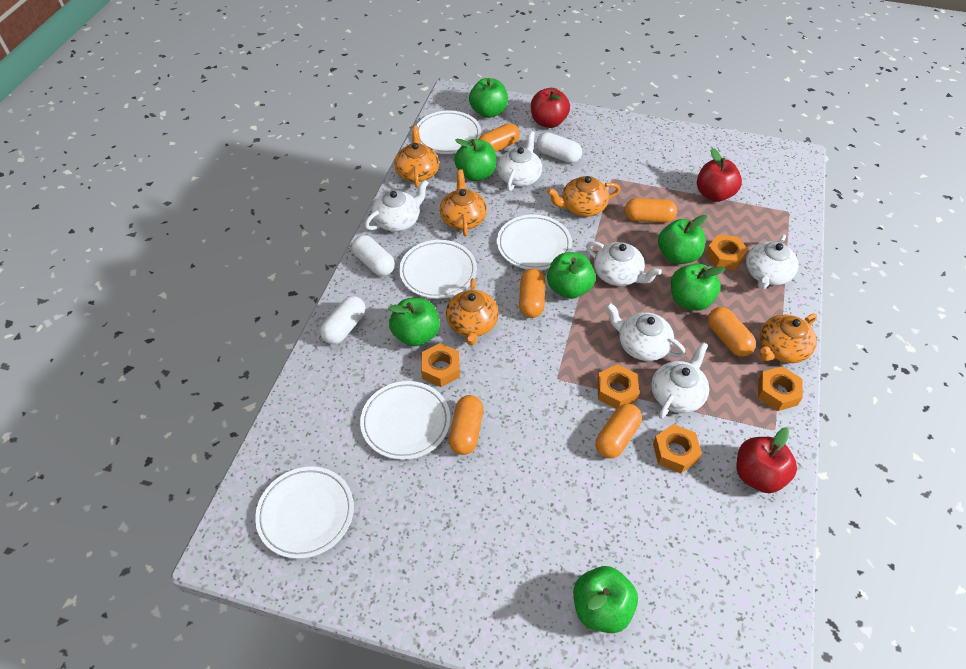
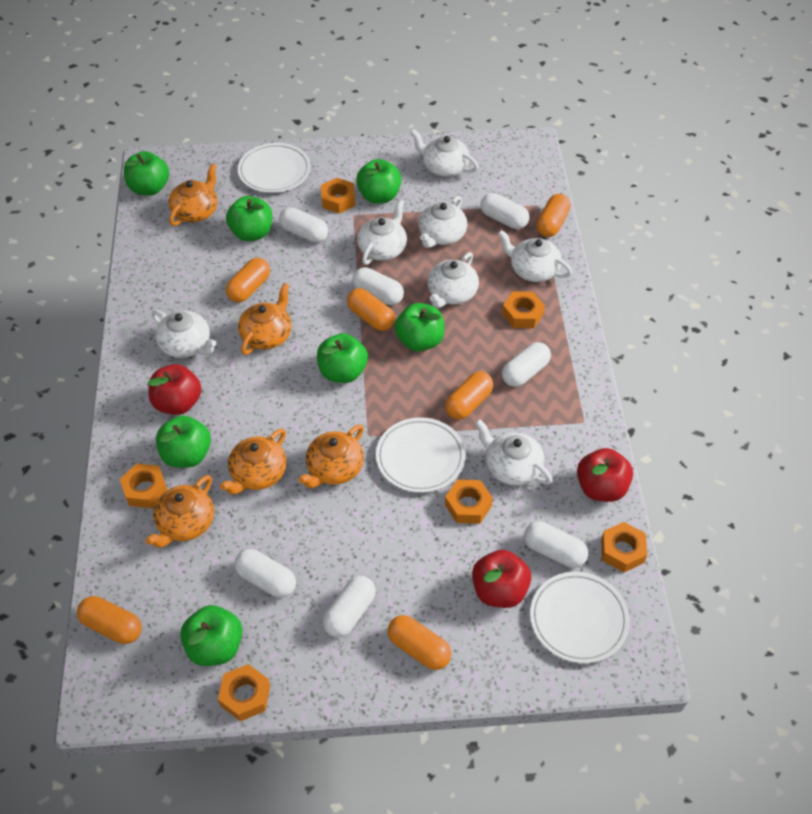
orange nut: [421,343,460,387] [597,364,639,409] [653,424,702,473] [706,235,748,270] [758,366,803,411] = 5 -> [120,463,167,508] [218,664,270,721] [321,178,355,214] [445,480,493,524] [502,292,545,328] [601,522,647,572] = 6
white capsule: [320,296,366,344] [352,235,395,276] [537,132,582,163] = 3 -> [234,549,296,598] [279,207,328,243] [323,576,376,638] [352,267,404,305] [480,193,530,229] [502,342,551,387] [524,521,588,568] = 7
white plate: [255,467,354,559] [360,381,450,460] [399,240,477,299] [416,111,481,154] [497,215,572,270] = 5 -> [238,143,311,193] [376,417,465,493] [530,572,630,663] = 3
white teapot: [365,180,428,232] [497,131,542,191] [586,241,662,286] [606,303,686,361] [651,342,709,419] [746,234,799,289] = 6 -> [152,310,216,358] [357,199,407,265] [411,130,479,177] [418,196,467,248] [427,252,479,308] [475,419,553,486] [498,230,572,282] = 7

